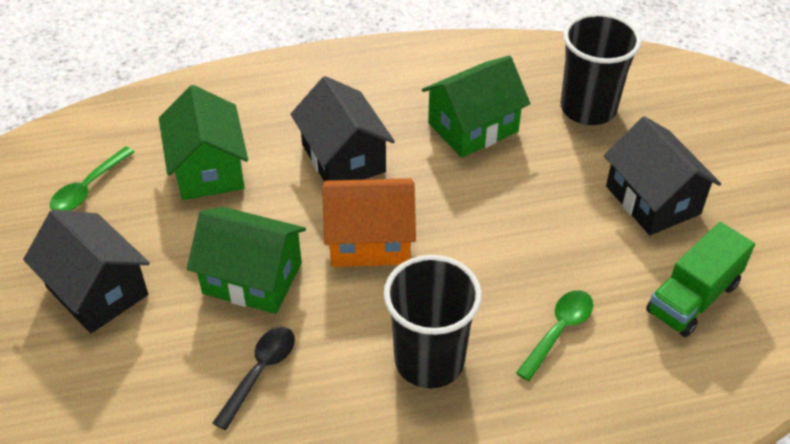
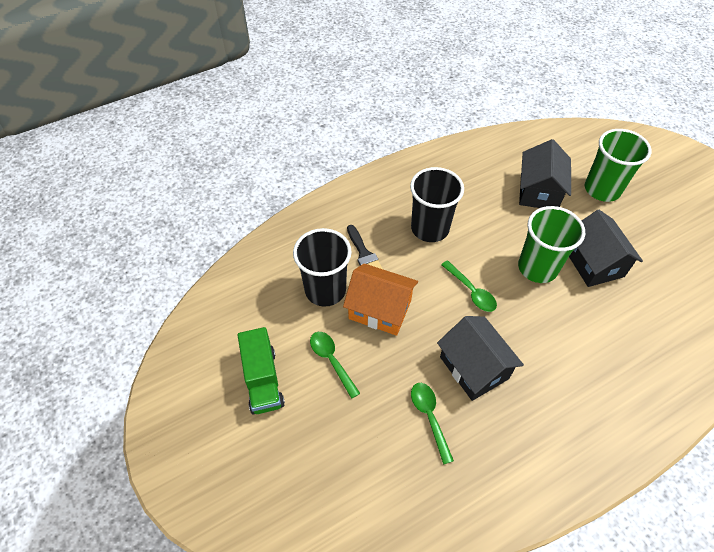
black brush: none = 0 -> [347,225,383,269] = 1
black spoon: [213,327,295,430] = 1 -> none = 0
green cup: none = 0 -> [518,206,585,283] [585,129,652,202] = 2
green house: [159,85,248,200] [187,207,306,314] [422,56,530,158] = 3 -> none = 0
green spoon: [50,146,134,211] [516,290,593,381] = 2 -> [310,332,360,399] [411,383,454,465] [441,260,497,312] = 3

